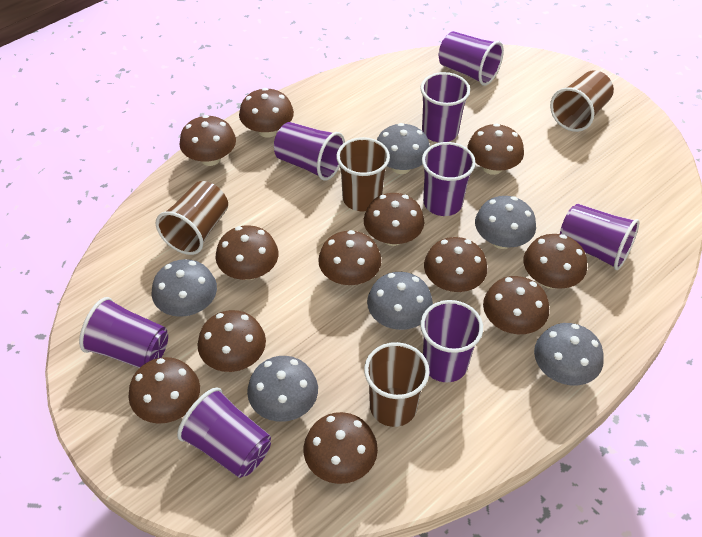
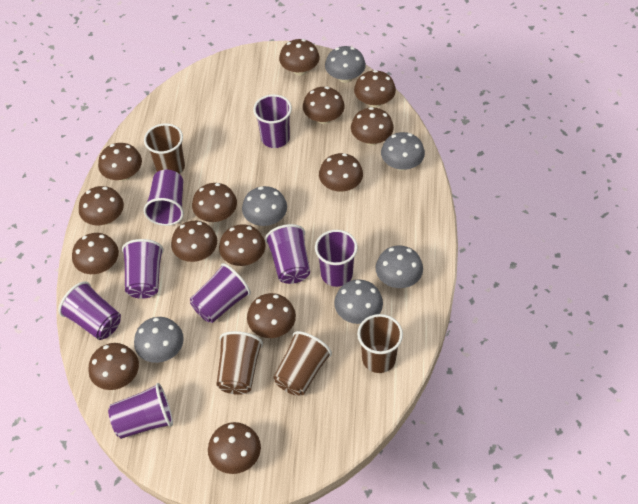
brown mushroom: [128,357,200,424] [179,115,236,166] [197,310,266,372] [216,225,279,280] [239,88,294,138] [303,412,378,484] [318,230,382,285] [364,193,424,246] [424,237,488,292] [467,123,524,175] [483,276,549,334] [524,234,587,289] = 12 -> [72,233,119,274] [79,186,124,225] [88,343,139,390] [98,143,142,181] [171,221,217,262] [192,183,237,222] [208,422,261,474] [219,224,265,266] [247,293,296,338] [279,39,320,76] [303,87,345,124] [319,153,363,192] [351,107,394,145] [354,70,396,108] = 14

